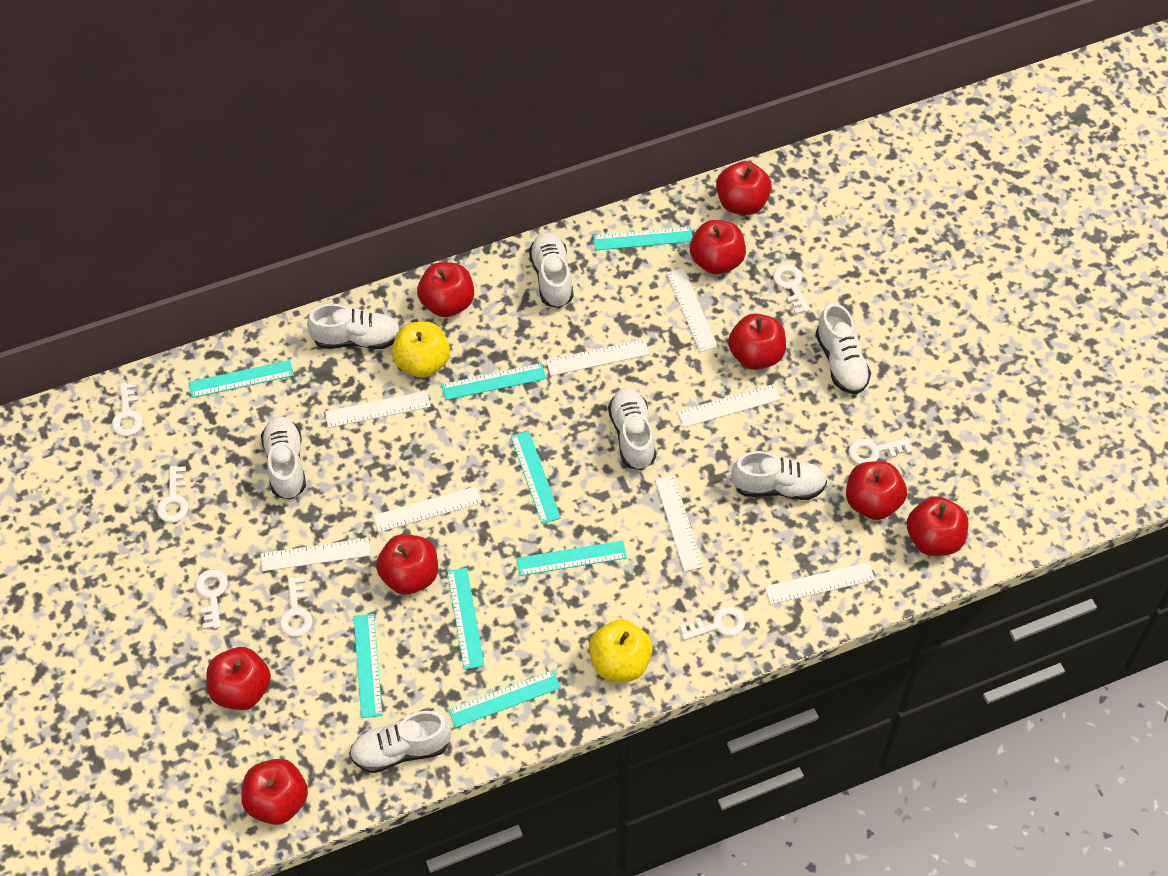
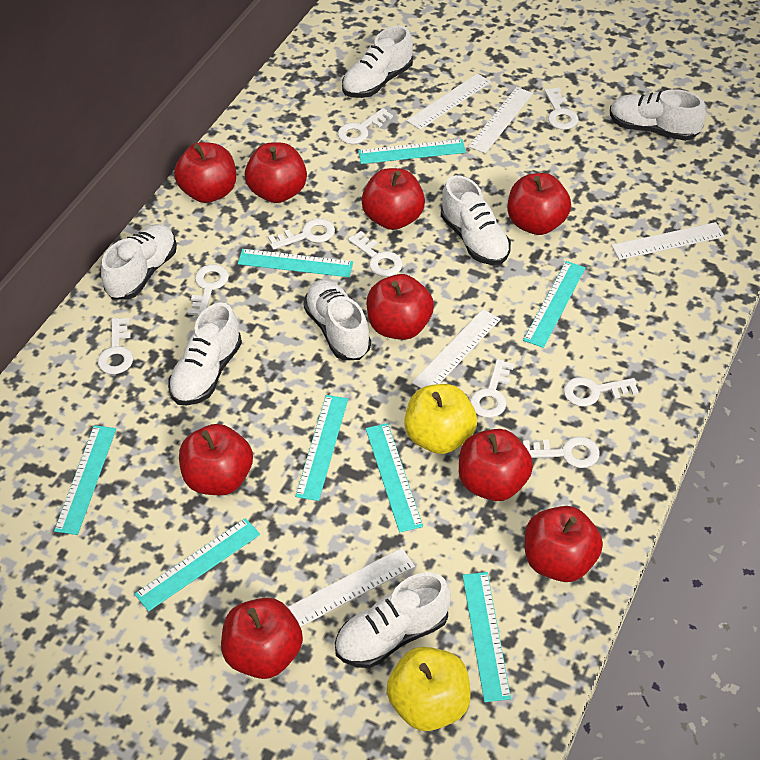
white key: [112,382,143,436] [157,466,188,523] [195,569,228,629] [280,577,312,637] [679,607,746,641] [773,265,810,314] [849,438,912,464] = 7 -> [98,318,133,374] [187,264,229,316] [268,218,335,250] [338,108,393,144] [348,231,403,277] [470,359,514,418] [523,437,600,468] [544,88,578,130] [564,377,639,407] = 9
white ruler: [260,538,371,572] [325,391,431,428] [373,486,482,532] [546,339,650,376] [655,475,704,572] [667,268,718,352] [678,384,781,427] [765,562,875,604] = 8 -> [288,548,415,627] [407,73,491,130] [412,309,501,388] [468,87,533,153] [612,222,725,260] = 5

